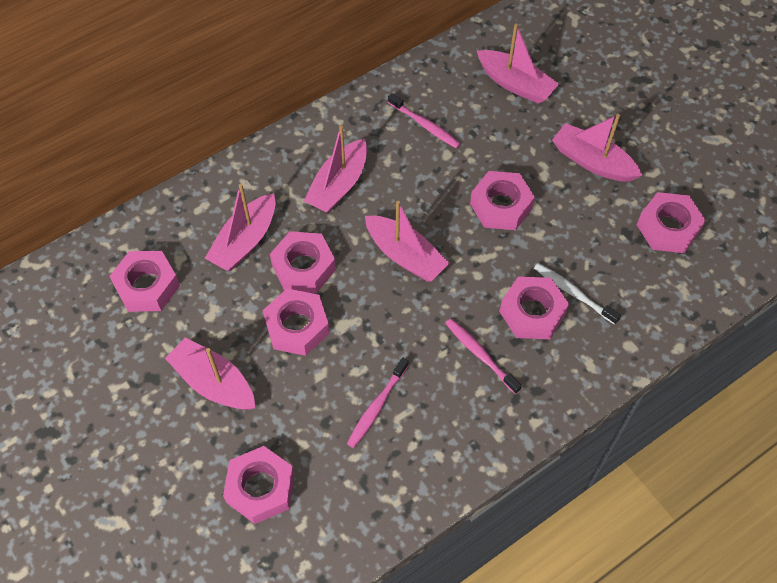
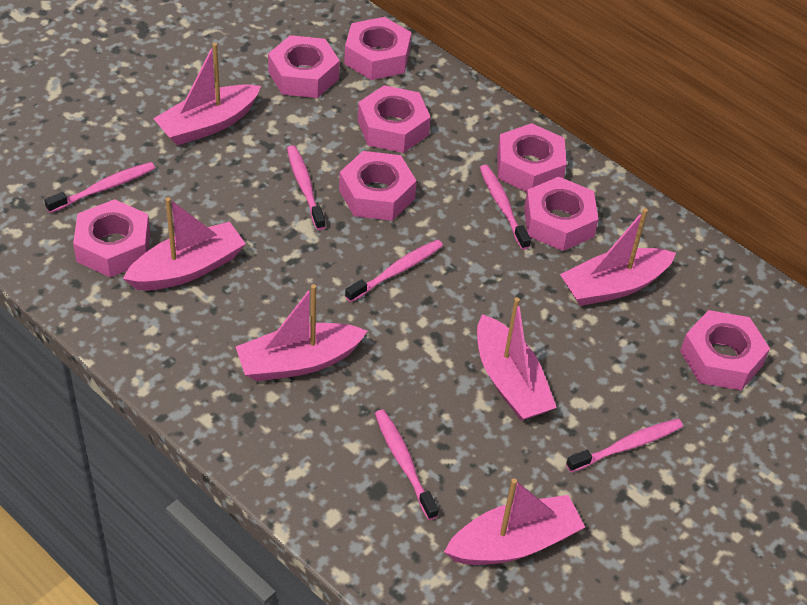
pink nut: [110,251,180,312] [223,446,295,524] [263,288,330,356] [270,231,336,293] [470,171,535,230] [499,276,569,339] [637,192,706,253] = 7 -> [73,199,150,277] [268,35,340,98] [339,151,417,221] [344,17,411,80] [358,85,431,153] [497,123,567,192] [524,177,598,251] [680,310,770,390] = 8
pink toothbrush: [347,357,409,448] [388,93,461,149] [445,319,522,394] = 3 -> [44,162,155,213] [287,145,326,230] [345,239,443,302] [375,409,439,520] [480,164,531,250] [566,419,683,472] = 6
white toothbrush: [534,263,621,325] = 1 -> none = 0

